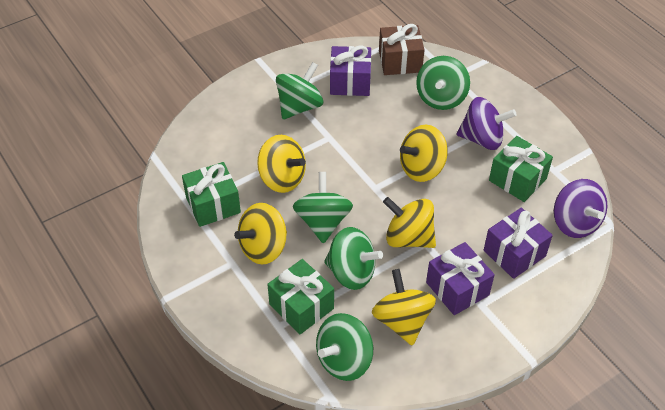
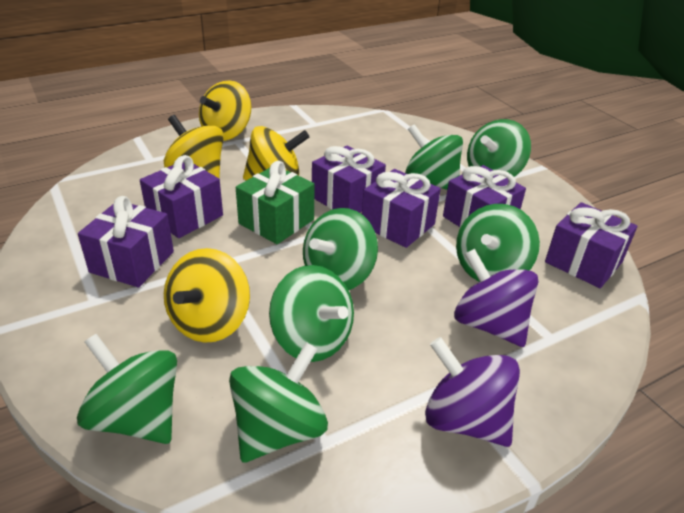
brown gift: [379,24,425,75] = 1 -> none = 0
green gift: [182,162,241,227] [267,259,334,334] [489,136,553,202] = 3 -> [236,161,315,244] = 1
green spinning top: [276,62,323,120] [293,172,353,244] [316,313,373,381] [324,227,383,290] [416,56,470,110] = 5 -> [77,334,177,444] [229,342,328,463] [269,265,354,362] [303,208,378,290] [405,124,463,190] [456,204,540,282] [467,119,531,177] = 7
purple gift: [330,46,371,96] [426,242,495,315] [484,208,553,279] = 3 -> [78,196,174,287] [140,155,223,238] [312,145,386,213] [362,169,441,248] [443,165,526,228] [545,202,637,288] = 6
yellow spinning top: [234,203,287,265] [257,135,306,193] [372,269,436,346] [383,197,436,248] [400,125,448,182] = 5 -> [164,115,224,178] [164,248,250,343] [199,80,251,141] [243,126,309,180] = 4

